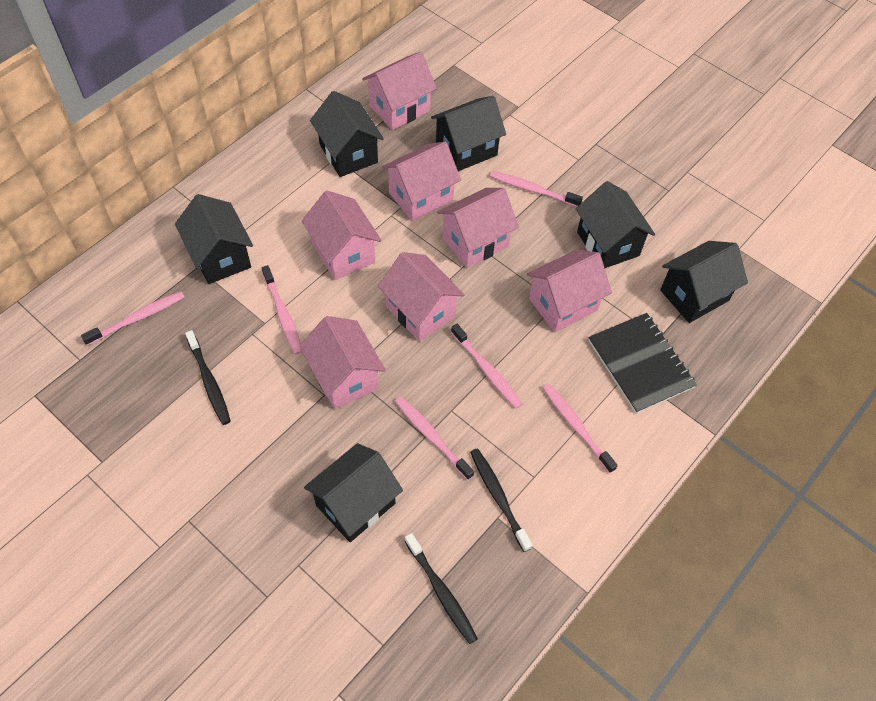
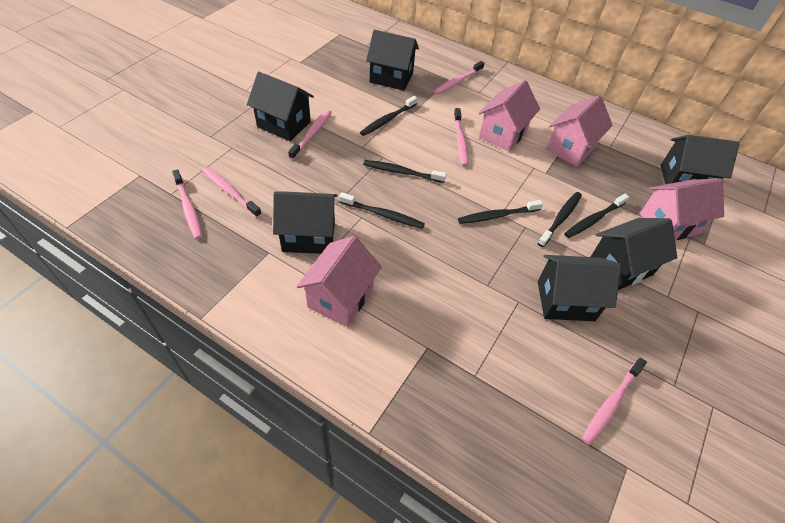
black notebook: [588,313,697,413] = 1 -> none = 0
black toothbrush: [185,330,231,425] [405,533,478,644] [470,448,532,552] = 3 -> [339,192,425,229] [360,96,418,136] [363,160,446,183] [458,200,543,224] [538,192,582,247] [564,194,629,238] = 6
pink house: [299,316,386,409] [302,191,382,280] [362,52,437,130] [378,252,465,342] [382,142,461,221] [437,188,519,268] [527,249,612,332] = 7 -> [297,236,382,327] [479,80,540,152] [546,95,613,166] [640,178,724,240] = 4

